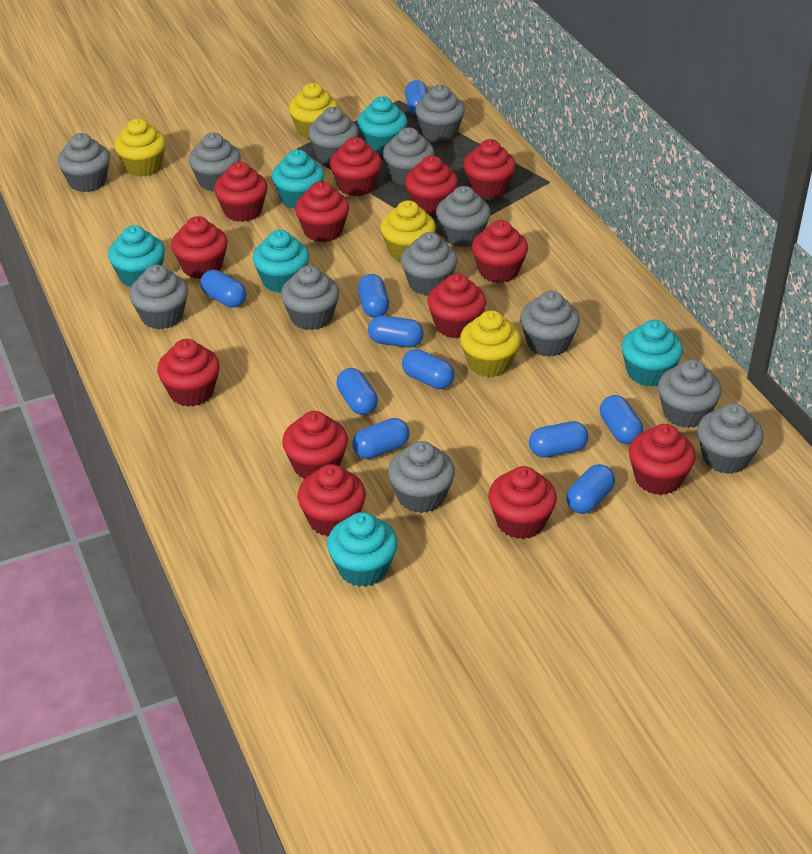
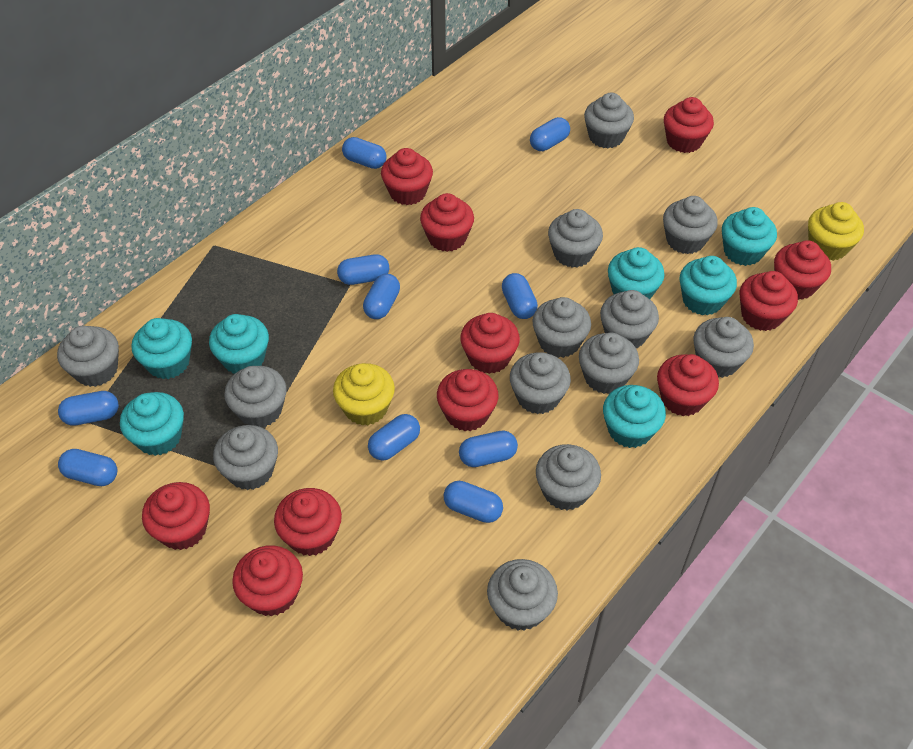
red cupcake: [157,339,220,407] [171,216,228,279] [214,162,268,222] [282,411,348,479] [295,181,349,242] [298,464,366,537] [330,137,382,196] [405,156,458,216] [427,273,486,338] [463,139,516,199] [472,220,528,283] [488,466,557,539] [629,424,696,495] = 13 -> [142,482,210,550] [232,545,303,617] [274,488,342,556] [381,148,433,205] [420,193,474,252] [437,369,498,431] [460,313,520,374] [657,354,719,416] [664,97,714,153] [739,271,798,331] [774,240,831,300] = 11
turquoise cupcake: [108,225,165,287] [253,230,309,293] [272,149,325,209] [327,512,398,587] [357,97,408,154] [621,320,683,387] = 6 -> [120,392,184,456] [131,318,192,379] [209,314,269,374] [603,385,666,448] [608,247,665,299] [680,256,737,315] [722,207,777,266] = 7
yellow cupcake: [114,118,166,177] [289,83,338,139] [380,200,436,261] [460,310,521,377] = 4 -> [333,363,395,426] [808,202,864,261] = 2

